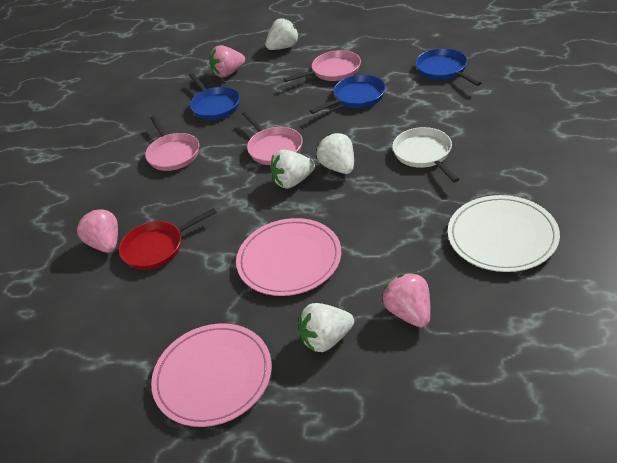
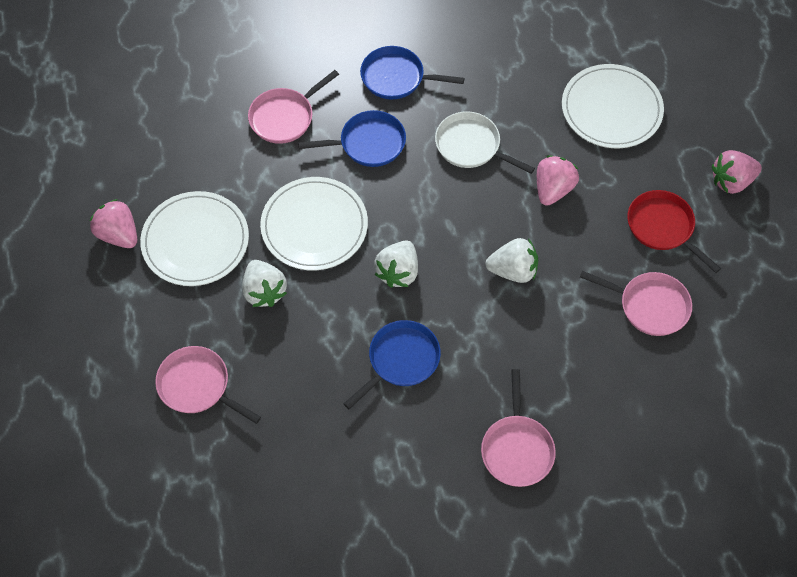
pink pan: [145,115,199,171] [242,111,303,165] [284,50,361,82] = 3 -> [155,346,261,424] [248,70,339,144] [481,369,556,487] [580,271,692,336] = 4
pink plate: [151,323,272,427] [236,218,341,296] = 2 -> none = 0
white plate: [448,195,560,272] = 1 -> [140,191,249,286] [260,177,368,270] [562,64,664,148] = 3
white strawberry: [265,18,299,50] [271,150,315,189] [298,303,354,352] [316,133,354,174] = 4 -> [242,260,287,307] [374,241,418,288] [486,238,538,283] = 3

